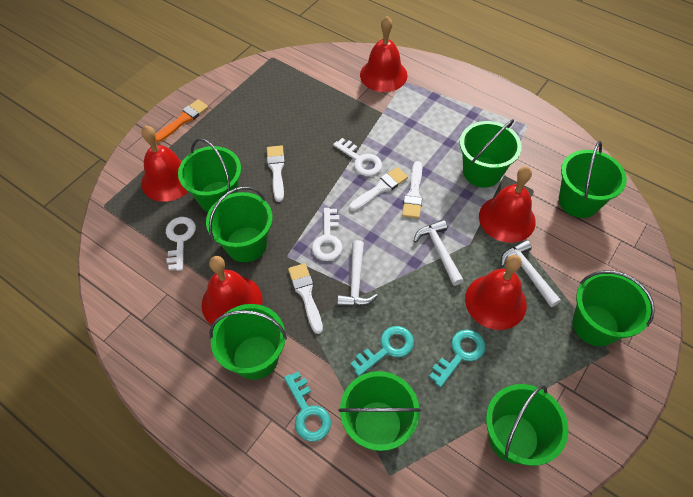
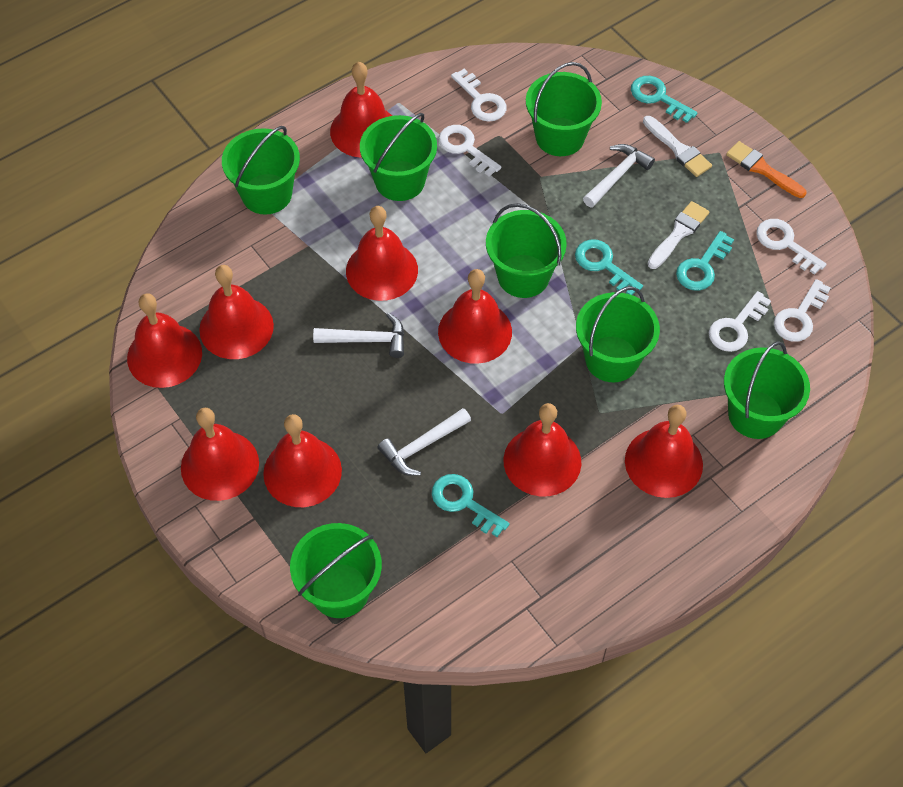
green bucket: [178,138,241,212] [206,186,272,262] [210,304,287,380] [338,371,421,451] [460,119,522,188] [486,384,568,466] [559,141,627,218] [573,270,655,346] = 8 -> [222,126,300,215] [290,523,382,618] [360,113,437,201] [486,203,567,298] [526,62,602,156] [576,286,660,382] [724,341,810,439] = 7
red bell: [141,126,188,202] [202,256,262,325] [360,16,407,92] [465,255,527,330] [479,166,536,243] = 5 -> [127,294,202,388] [181,408,259,501] [199,265,274,359] [263,414,342,507] [330,62,392,158] [346,206,418,301] [438,269,512,364] [503,403,581,496] [625,405,703,498] = 9
turquoise key: [284,371,331,442] [351,326,414,376] [429,329,485,387] = 3 -> [432,474,510,537] [575,240,643,295] [631,76,698,123] [676,231,734,291] = 4
white brush: [267,145,285,202] [288,263,323,334] [349,167,408,211] [402,161,423,219] = 4 -> [643,116,712,177] [648,201,709,269] = 2
white key: [166,217,196,271] [312,208,342,261] [333,138,382,176] = 3 -> [438,125,501,177] [451,69,507,122] [709,291,771,352] [756,219,827,275] [774,279,831,342] = 5

